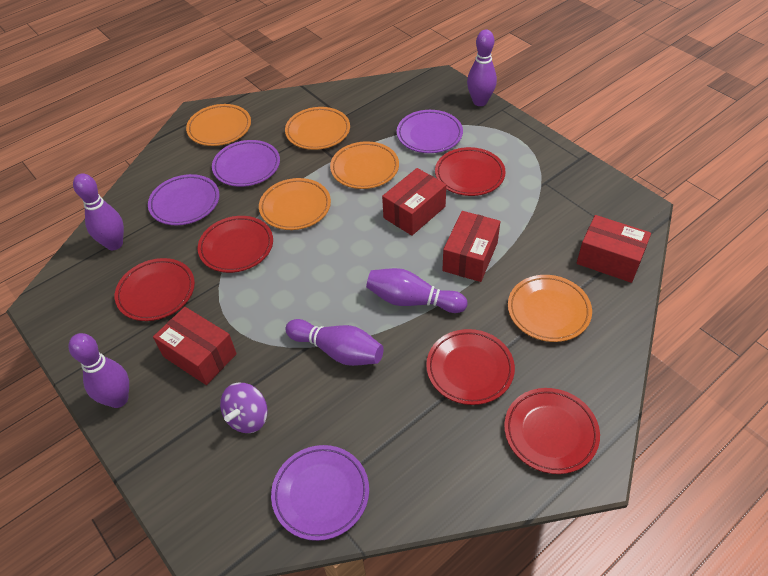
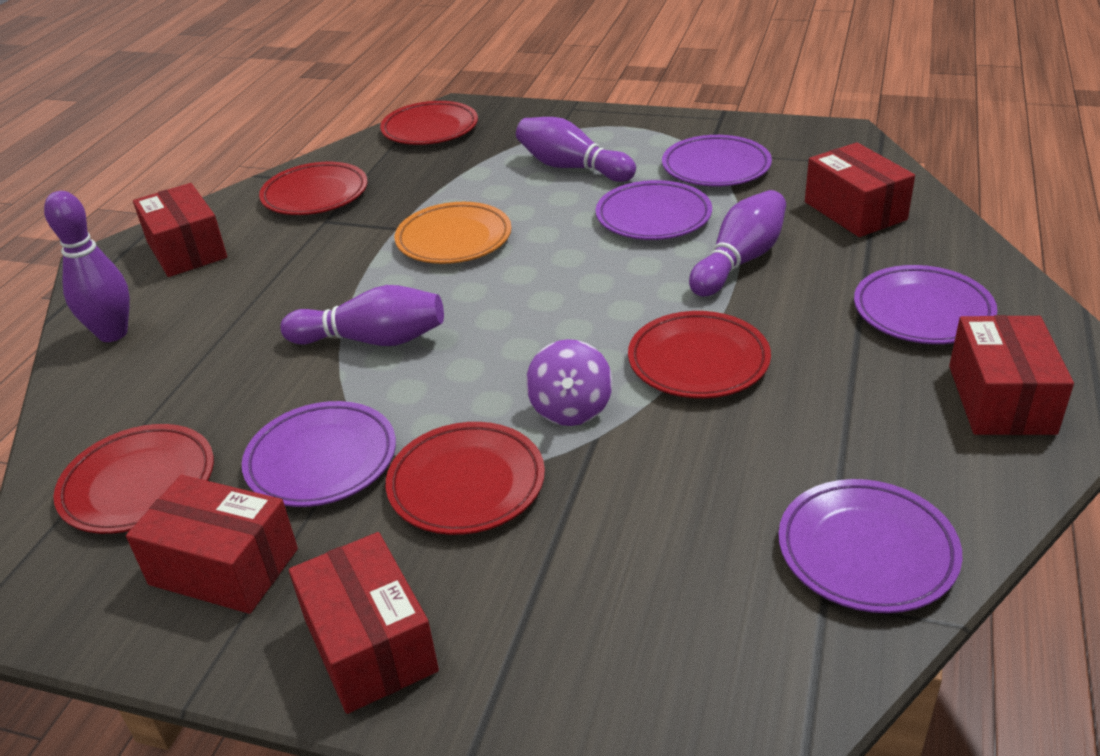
orange plate: [186,104,251,146] [259,178,331,230] [285,107,350,150] [330,141,399,189] [508,275,592,342] = 5 -> [395,202,512,264] = 1
purple bowling pin: [68,333,129,408] [73,173,124,250] [285,319,384,366] [366,268,467,313] [467,30,497,106] = 5 -> [44,191,130,342] [280,285,444,346] [516,117,636,182] [689,190,786,297] = 4
purple plate: [148,174,220,225] [212,140,280,187] [271,445,369,541] [397,110,463,153] = 4 -> [242,401,396,507] [596,180,712,240] [662,135,772,187] [778,479,962,613] [854,265,997,344] = 5
red box: [153,307,237,385] [382,168,446,236] [442,211,500,282] [576,215,651,283] = 4 -> [126,475,298,614] [133,183,227,277] [289,532,439,714] [805,142,915,237] [949,315,1074,435] = 5

